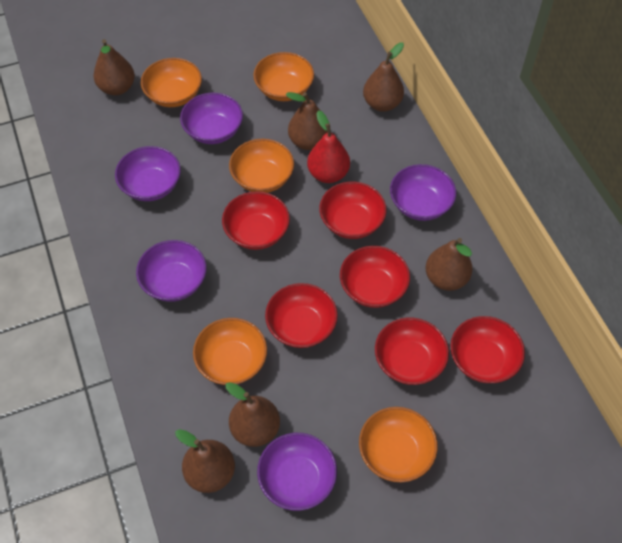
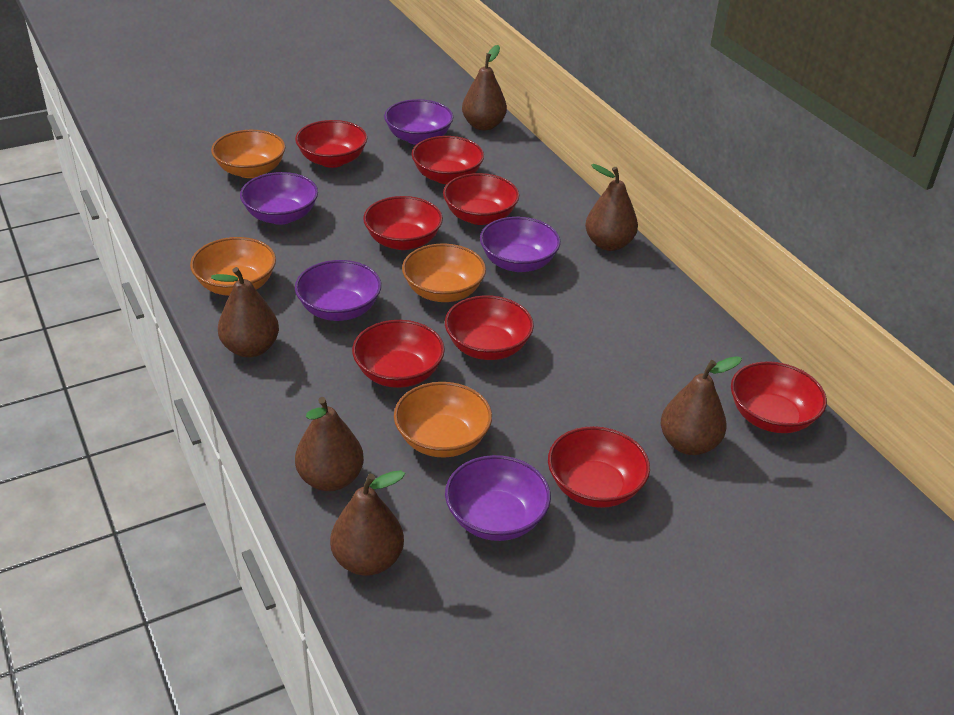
orange bowl: [141,58,202,107] [193,318,267,385] [229,139,294,193] [253,52,314,101] [359,407,438,483] = 5 -> [190,237,276,296] [211,130,286,178] [394,382,492,458] [402,243,486,302] = 4
red bowl: [222,191,290,250] [265,283,338,348] [319,182,387,239] [340,246,410,308] [375,317,449,385] [450,316,525,383] = 6 -> [295,120,367,168] [352,320,445,388] [363,196,443,250] [412,136,484,184] [443,173,519,225] [445,295,534,360] [548,426,650,508] [731,361,827,433] = 8
red pear: [307,110,350,183] = 1 -> none = 0

